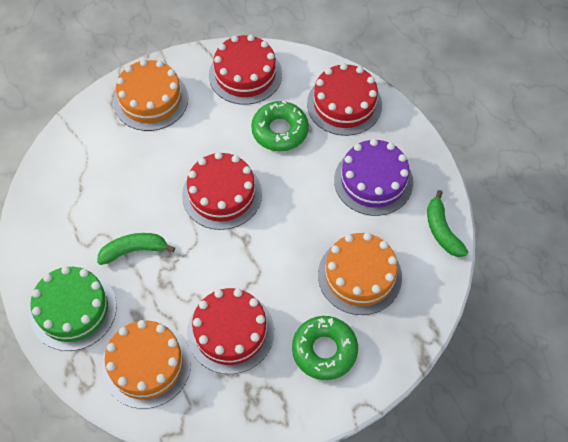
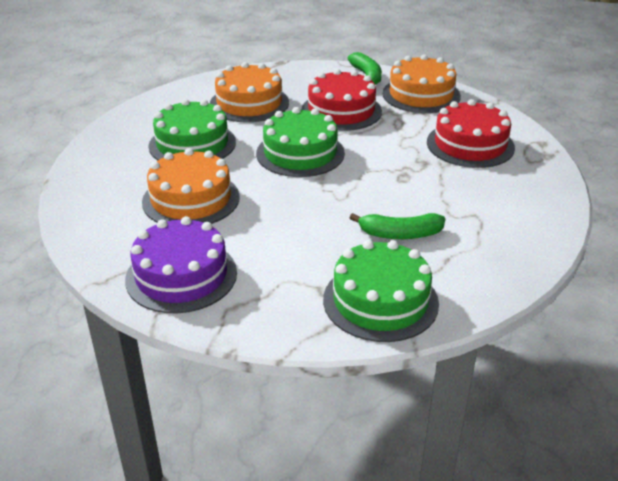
green cake: [30,266,117,351] = 1 -> [148,99,236,160] [256,107,345,177] [323,240,439,342] = 3
green donut: [251,101,309,151] [292,316,358,380] = 2 -> none = 0
red cake: [182,152,262,230] [187,288,274,374] [209,34,282,105] [307,63,382,136] = 4 -> [301,69,382,131] [427,99,515,168] = 2

